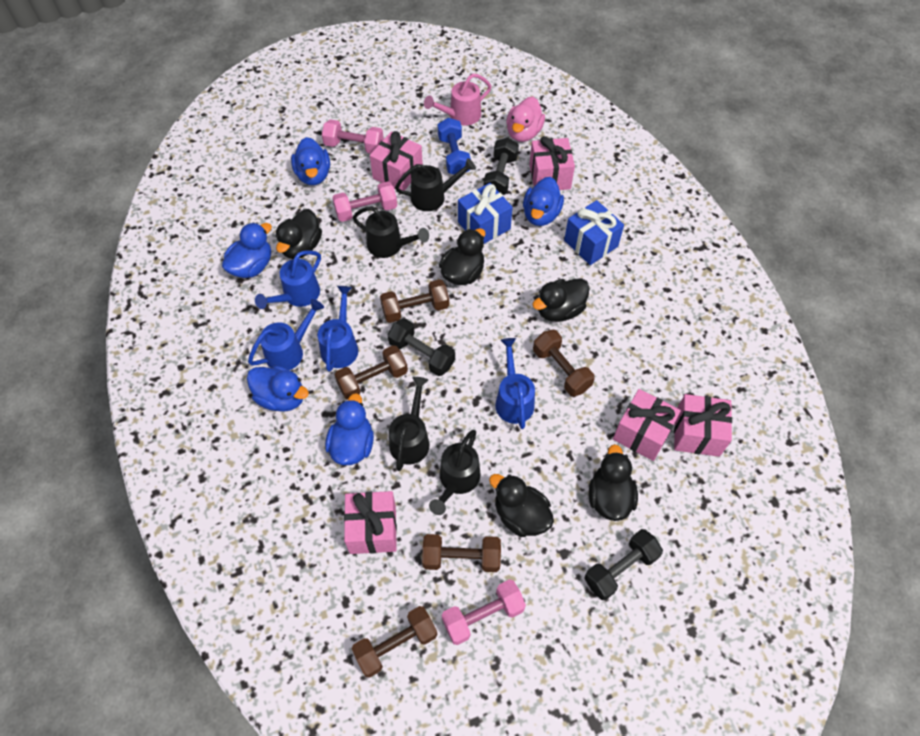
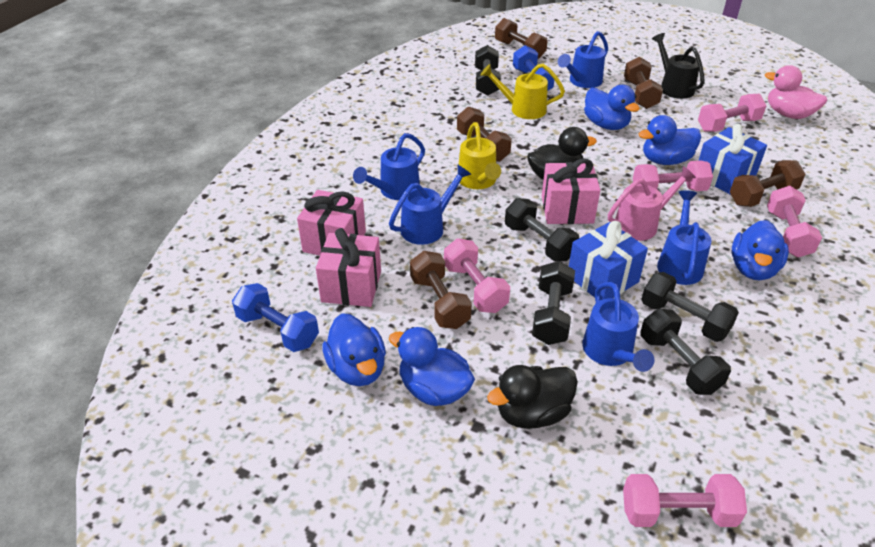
black duck: [276,209,322,259] [439,228,486,285] [489,474,554,537] [532,278,589,322] [589,444,638,521] = 5 -> [487,365,578,429] [527,127,597,180] = 2
black dumbbell: [387,318,455,376] [484,138,519,195] [584,529,663,600] = 3 -> [475,45,501,96] [505,198,579,261] [532,261,575,345] [641,272,739,342] [641,308,731,395] = 5
black watering can: [352,206,429,258] [389,377,430,471] [395,158,476,211] [429,430,480,515] = 4 -> [652,33,705,99] = 1
blue dumbbell: [438,118,471,175] = 1 -> [232,283,319,352] [513,45,554,91] = 2
blue watering can: [248,299,324,370] [255,250,321,309] [318,286,358,372] [495,338,535,429] = 4 -> [353,133,425,200] [389,165,471,245] [558,31,608,88] [582,282,654,372] [657,190,711,285] = 5
pink dumbbell: [322,119,384,154] [332,181,397,222] [442,579,526,645] = 3 -> [444,238,510,313] [623,474,747,527] [633,161,713,191] [698,94,767,132] [767,186,822,257] = 5
pink gift: [344,491,397,554] [370,131,423,191] [529,136,575,190] [613,389,681,461] [674,394,732,457] = 5 -> [297,190,366,256] [316,228,381,307] [542,159,600,224] = 3
yellow watering can: none = 0 -> [459,122,501,189] [481,64,565,119] = 2

